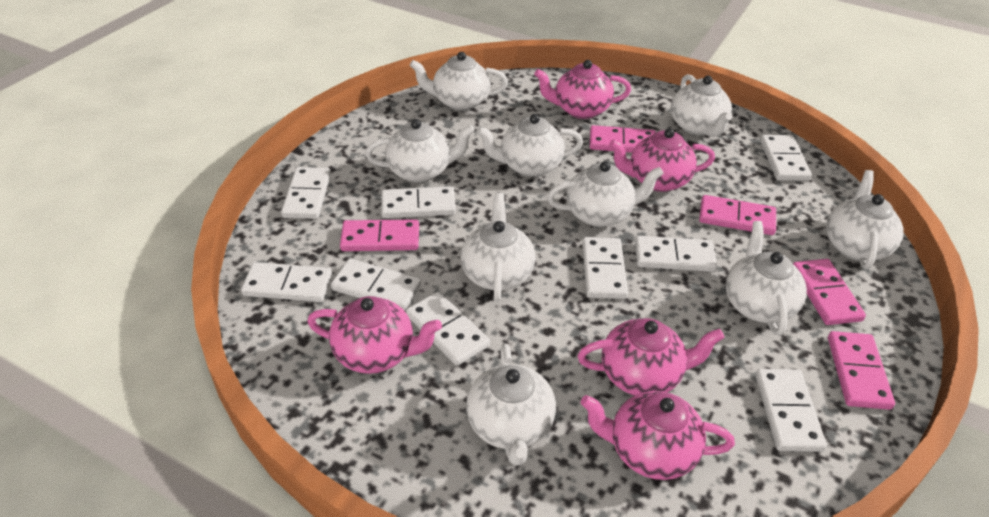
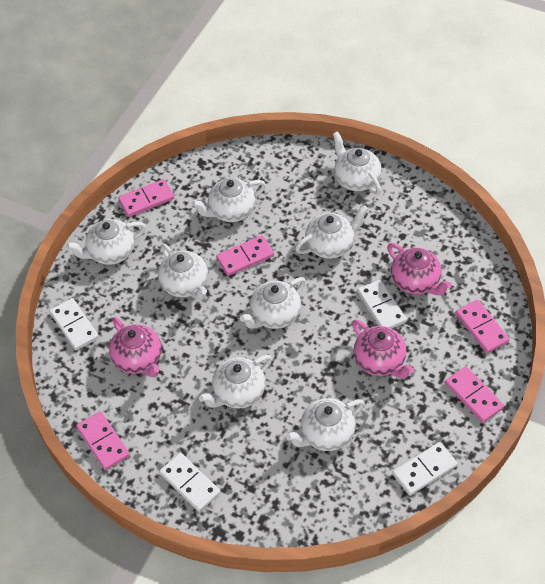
pink teapot: [307,296,442,374] [534,60,631,119] [577,318,724,395] [581,391,735,480] [609,128,715,192] = 5 -> [109,317,161,377] [352,320,414,379] [387,243,452,295] = 3
white domino: [241,262,332,302] [281,167,331,219] [331,259,421,311] [381,186,456,218] [406,292,490,366] [582,237,628,299] [635,236,717,272] [756,369,827,452] [760,135,812,181] = 9 -> [50,298,99,350] [159,453,220,512] [358,279,407,329] [392,442,458,496] = 4
white teapot: [365,119,475,183] [410,52,508,111] [461,193,536,302] [466,344,556,466] [477,114,583,177] [547,161,664,227] [671,74,732,136] [726,221,807,336] [826,170,904,269] = 9 -> [66,219,146,265] [158,244,208,300] [192,178,266,222] [199,355,272,409] [240,277,306,329] [286,398,365,451] [295,205,368,259] [333,131,382,195] = 8

